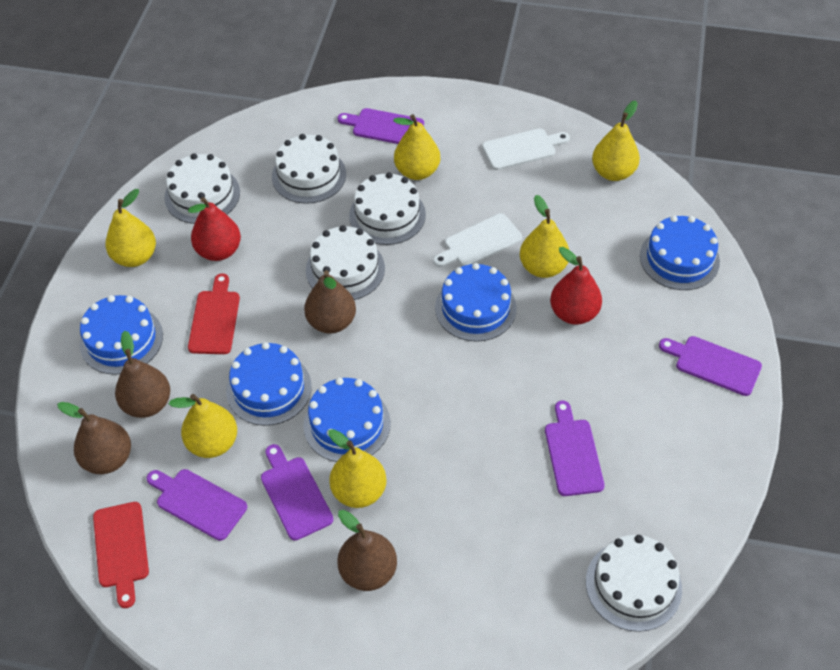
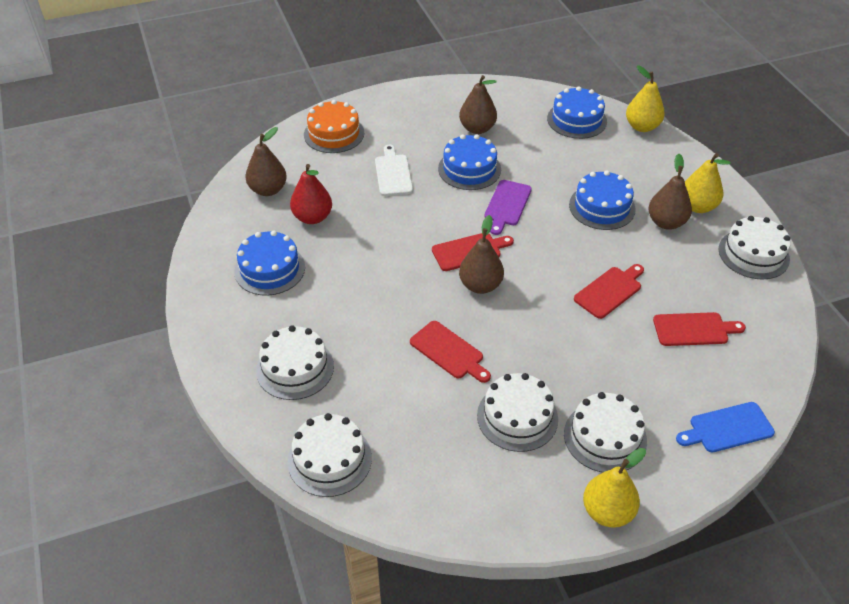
blue cake: [80,295,163,375] [226,342,312,426] [303,378,391,462] [435,263,517,342] [640,215,720,290] = 5 -> [234,230,305,296] [438,134,501,190] [547,86,607,139] [569,171,636,230] = 4
blue cutting board: none = 0 -> [676,402,775,452] = 1
orange cake: none = 0 -> [304,100,364,153] = 1
purple cutting board: [147,469,247,541] [261,444,333,541] [337,108,424,144] [545,401,605,496] [659,336,762,396] = 5 -> [484,180,532,235] = 1
red cutting board: [93,502,149,608] [188,273,240,354] = 2 -> [410,321,491,383] [432,233,514,271] [574,264,644,319] [653,312,746,346] = 4
red pear: [188,197,241,261] [550,247,602,325] = 2 -> [290,164,332,224] = 1
white cutting board: [433,213,522,267] [482,128,570,170] = 2 -> [375,145,413,196] = 1
yellow pear: [105,189,156,267] [169,394,237,458] [328,429,387,508] [393,114,440,180] [520,195,569,278] [592,101,640,181] = 6 -> [583,448,646,528] [626,65,665,132] [685,153,731,213] = 3

